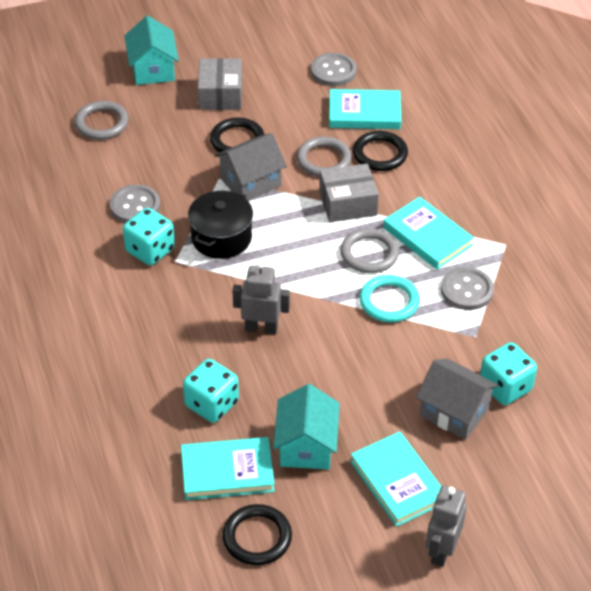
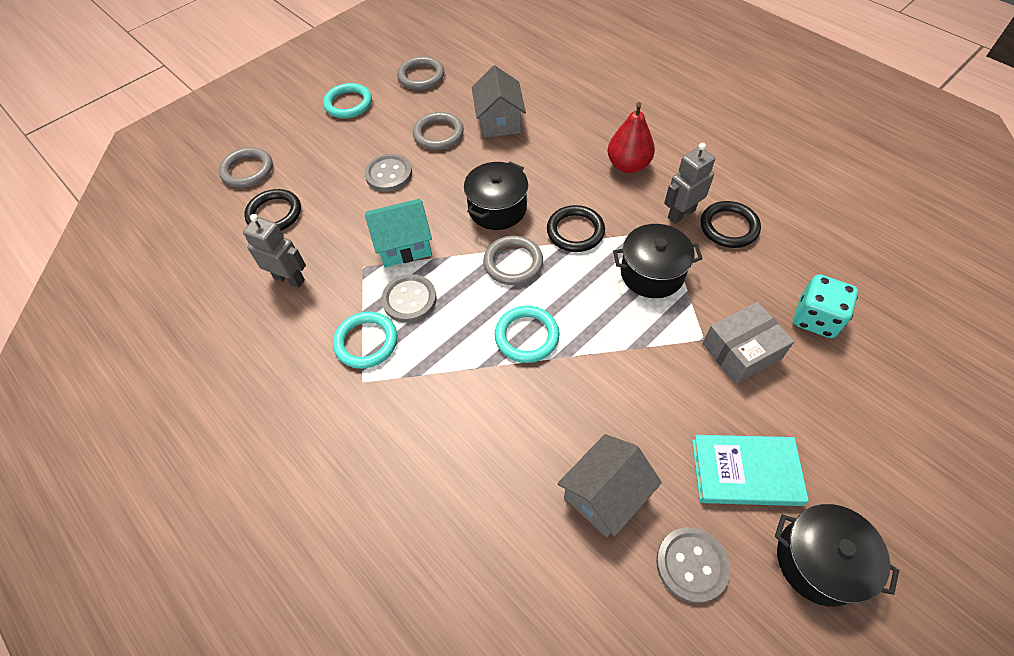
black pot: [188,190,253,259] = 1 -> [464,162,528,230] [613,224,703,298] [775,504,899,607] = 3
grey box: [198,58,242,110] [319,163,379,222] = 2 -> [702,302,795,384] = 1
grey ring: [74,101,129,140] [297,136,352,177] [340,228,399,273] = 3 -> [219,147,273,187] [397,56,444,90] [413,112,464,150] [483,236,543,285] = 4
red pear: none = 0 -> [608,102,655,173] = 1
turquoise book: [181,437,275,500] [329,89,401,129] [350,431,442,527] [383,197,474,270] = 4 -> [692,435,809,506] = 1
turquoise dice: [123,208,175,266] [183,359,239,423] [480,342,537,405] = 3 -> [793,274,858,338] = 1
turquoise house: [125,16,179,85] [273,384,340,470] = 2 -> [365,199,432,267] = 1
turquoise ring: [359,275,420,322] = 1 -> [323,83,372,118] [333,311,397,369] [495,306,559,363] = 3

